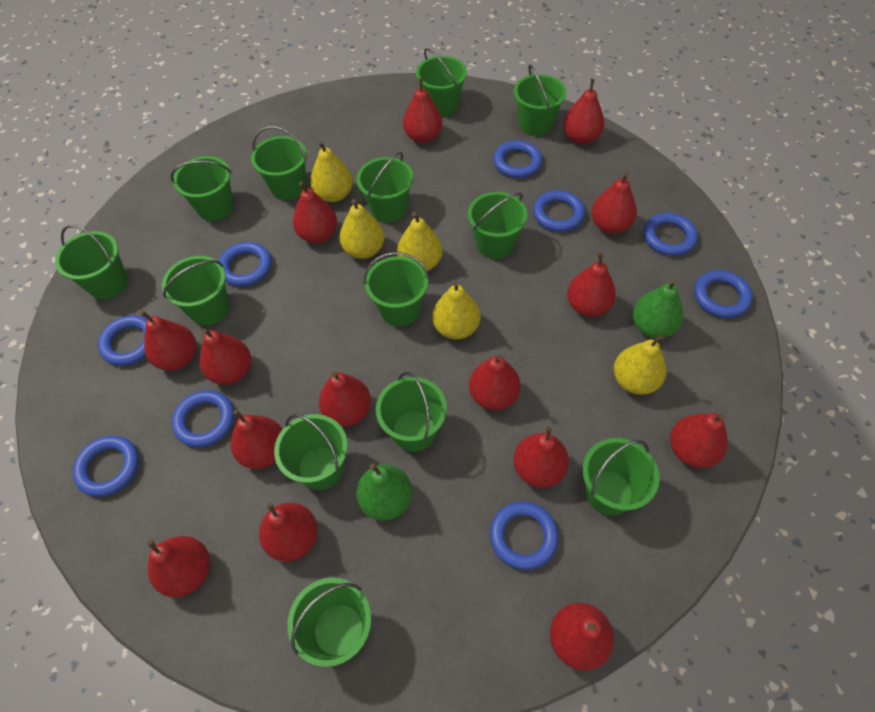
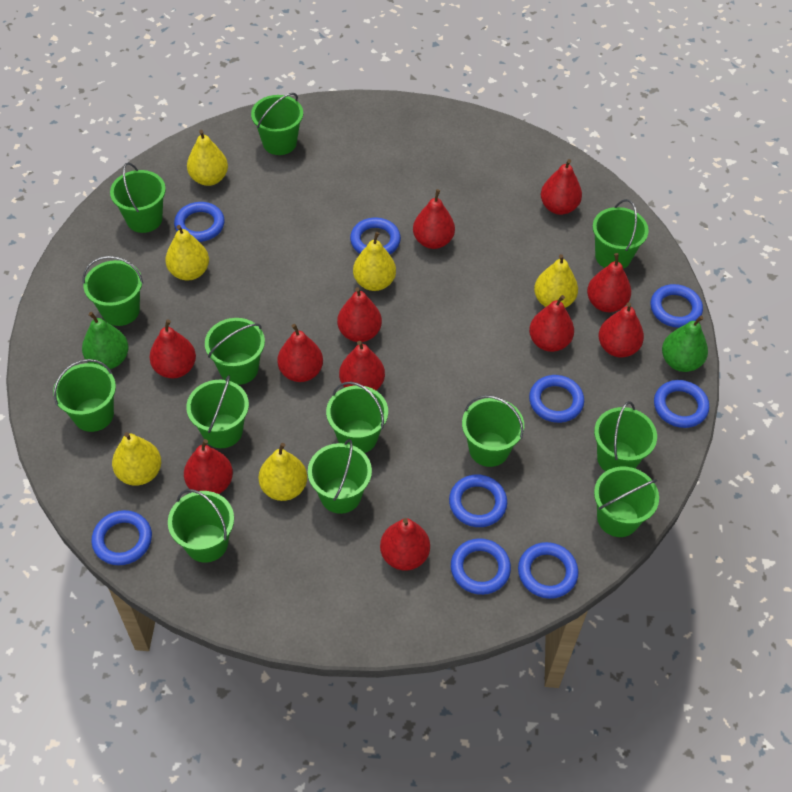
red pear: [140,311,196,370] [147,536,210,598] [199,329,251,385] [231,410,283,469] [259,503,318,562] [293,182,337,243] [319,372,371,427] [403,78,442,143] [469,355,520,410] [513,426,569,488] [550,603,614,671] [563,79,605,144] [567,252,616,317] [591,173,637,234] [670,413,728,468] = 15 -> [149,320,196,378] [184,439,233,494] [277,324,323,382] [337,287,382,342] [339,341,385,390] [380,518,430,571] [413,189,455,249] [529,295,574,352] [541,159,582,215] [587,253,631,312] [599,302,644,357] = 11
yellow pear: [310,141,353,202] [339,199,384,259] [397,212,443,271] [432,282,480,339] [614,335,667,395] = 5 -> [112,432,161,486] [165,225,209,280] [187,130,228,186] [258,443,307,501] [353,232,396,291] [534,254,578,308] = 6

